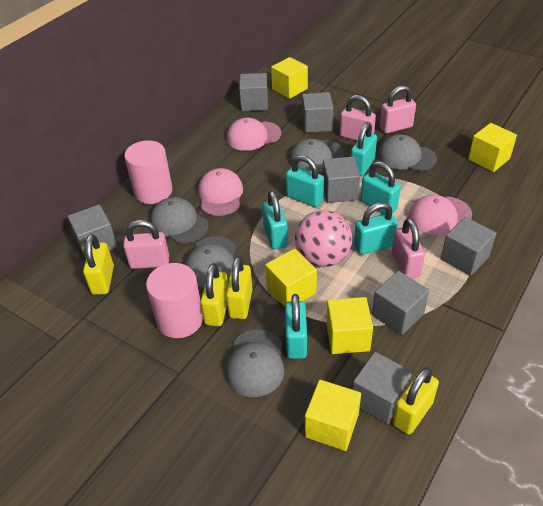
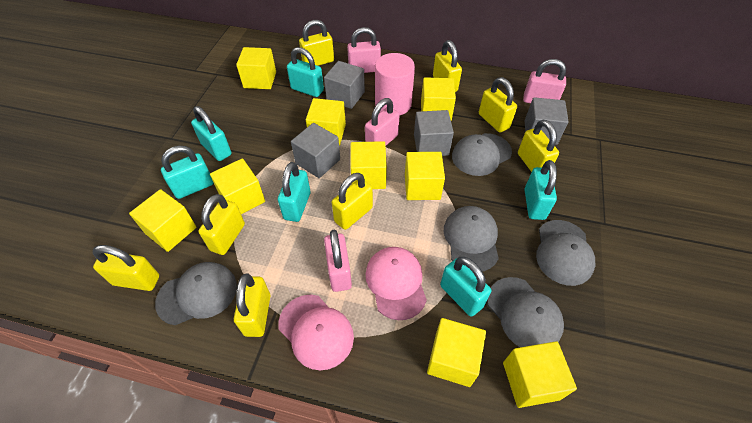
grey cube: [68,204,117,259] [239,73,268,111] [302,92,333,133] [322,157,360,203] [353,352,413,424] [372,271,429,335] [441,217,496,276] = 7 -> [291,123,340,178] [324,61,365,109] [414,110,454,156] [525,97,569,145] = 4
pink ball: [295,210,352,267] = 1 -> none = 0
pink cap: [198,168,243,216] [227,118,281,151] [408,195,472,235] = 3 -> [278,295,354,370] [366,247,427,320] = 2
pink cylinder: [124,140,173,204] [146,263,203,338] = 2 -> [375,53,415,116] = 1
yellow cube: [265,249,317,307] [271,57,308,99] [305,380,361,451] [326,297,373,354] [468,123,517,172] = 5 -> [129,189,196,252] [210,159,265,214] [236,47,276,89] [306,98,346,146] [350,141,387,189] [405,152,445,200] [421,77,456,121] [427,318,486,387] [503,341,577,408] = 9
yellow padlock: [83,234,114,295] [200,263,228,326] [226,256,253,319] [392,367,439,435] = 4 -> [93,245,159,291] [198,194,245,255] [234,273,270,337] [299,20,334,66] [332,173,373,230] [433,40,462,92] [479,77,517,133] [518,120,559,172] = 8

